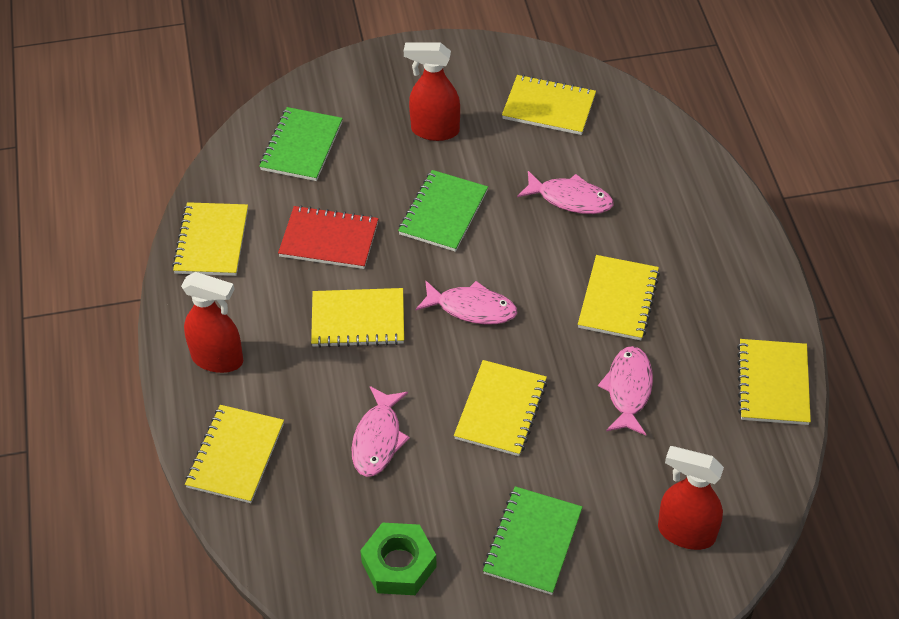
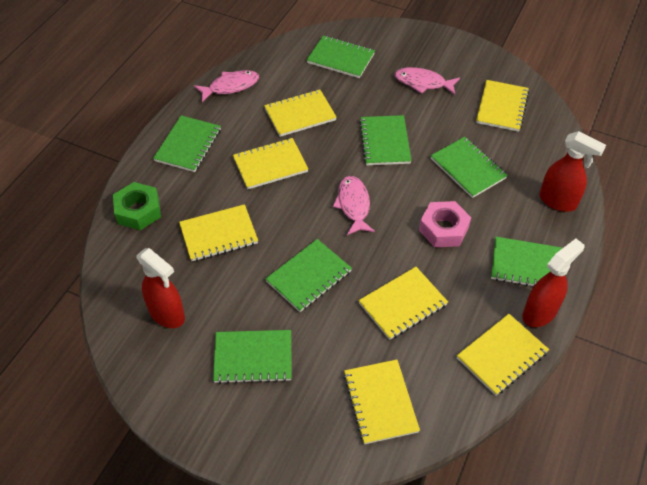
green notebook: [259,107,343,181] [398,170,488,252] [483,486,583,595] = 3 -> [153,115,221,172] [213,330,292,384] [265,239,352,312] [307,36,375,78] [359,115,411,166] [431,137,508,198] [491,237,562,287] = 7
pink fish: [351,386,410,477] [416,280,517,324] [517,171,613,214] [598,346,653,435] = 4 -> [194,70,259,102] [333,176,375,235] [394,67,460,95] = 3
pink nut: none = 0 -> [419,201,471,247] = 1
red notebook: [278,205,378,269] = 1 -> none = 0

